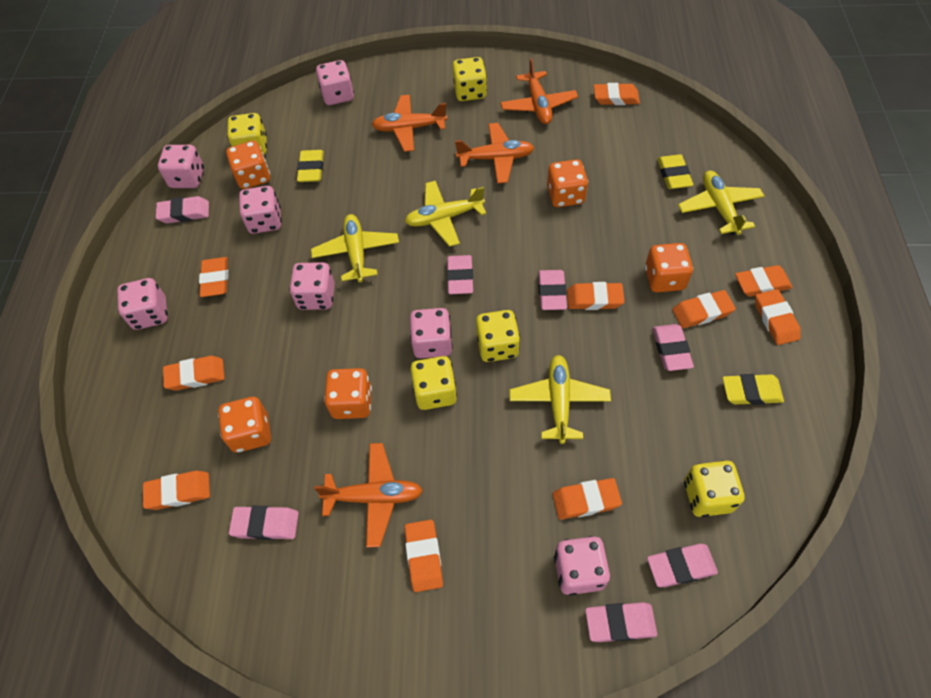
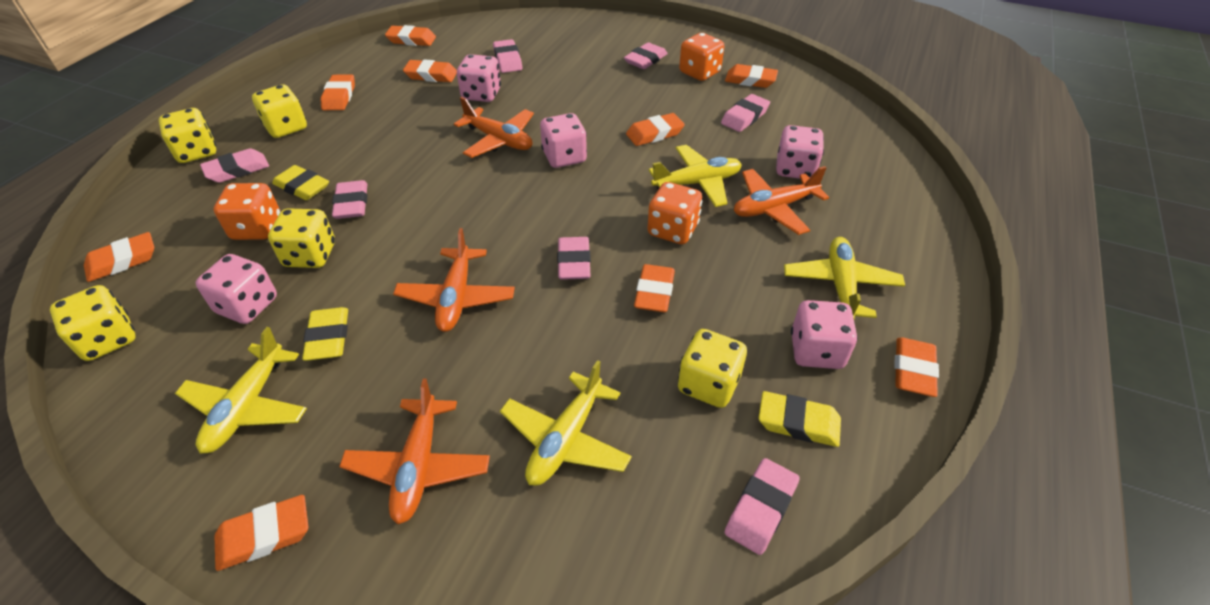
orange dice: [218,397,271,453] [226,141,270,189] [324,368,372,419] [547,159,588,207] [645,243,693,292] = 5 -> [214,183,280,240] [648,182,702,244] [679,33,724,81] = 3
orange eraser: [143,471,210,510] [163,356,225,391] [199,257,229,297] [404,520,443,592] [552,478,622,520] [567,282,624,310] [594,83,640,105] [672,290,736,328] [735,265,792,297] [755,289,801,345] = 10 -> [84,232,154,282] [215,495,308,571] [320,74,355,110] [385,25,436,46] [403,60,457,82] [626,113,685,146] [634,264,675,312] [725,64,778,88] [894,337,939,397] = 9
pink dice: [117,278,168,330] [158,145,204,188] [239,186,282,234] [289,262,335,310] [316,60,354,105] [410,308,453,358] [554,536,610,596] = 7 -> [196,254,277,324] [457,54,501,102] [540,113,587,168] [776,125,824,179] [791,300,858,369] = 5

